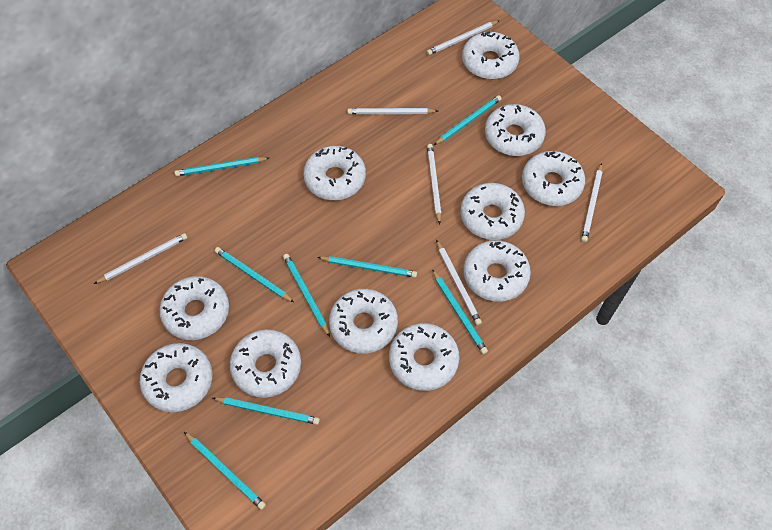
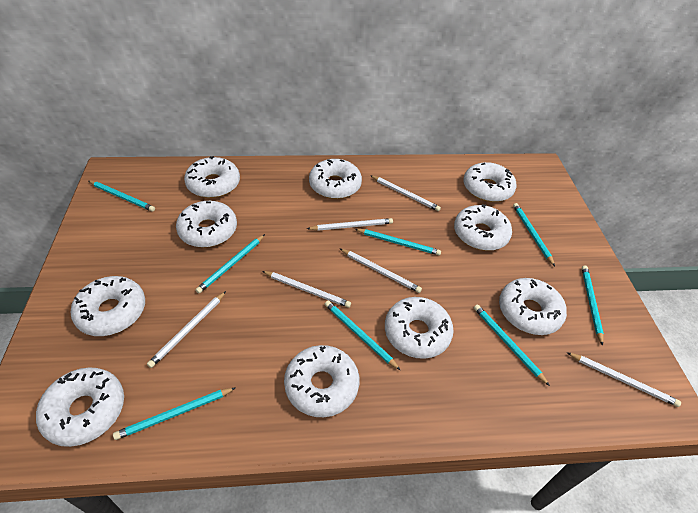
white donut: [140,343,213,412] [160,276,229,340] [230,329,301,398] [303,146,366,200] [329,289,398,354] [389,323,459,391] [460,183,525,240] [462,31,520,79] [463,240,531,302] [485,104,546,156] [522,151,585,206] = 11 -> [36,367,124,447] [71,276,145,336] [176,201,237,248] [184,156,240,198] [284,345,359,417] [309,159,362,199] [385,297,454,359] [454,204,512,251] [463,162,516,202] [499,278,567,335] = 10

